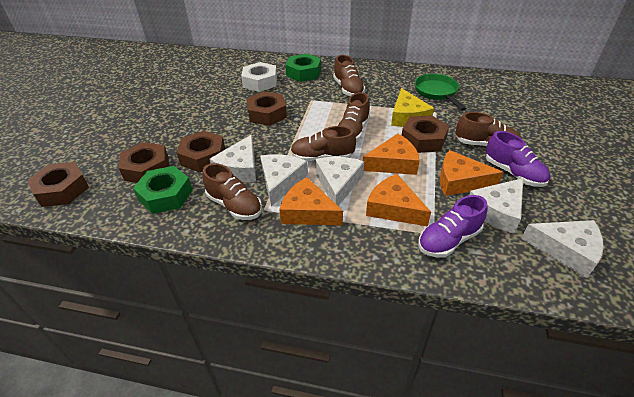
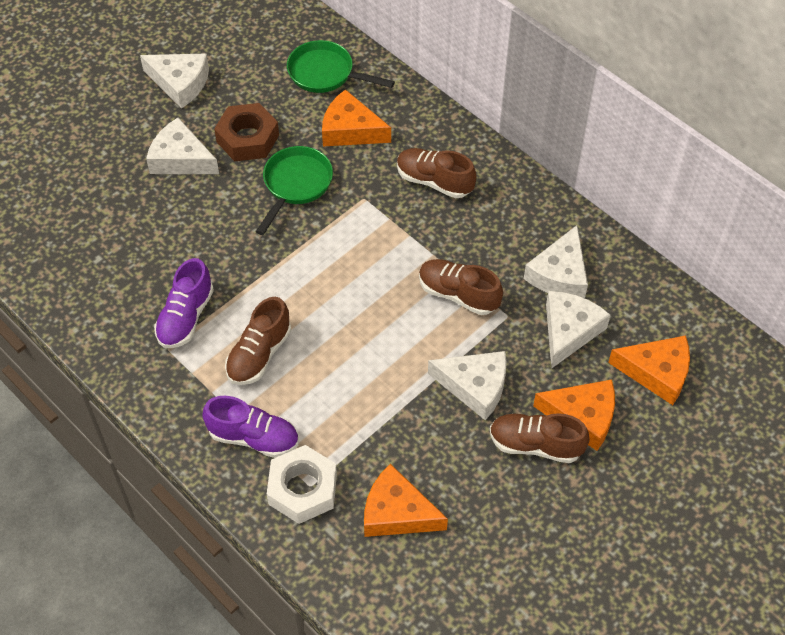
brown nut: [27,162,89,207] [119,142,169,183] [177,131,225,172] [247,91,287,126] [402,116,449,153] = 5 -> [214,103,279,161] = 1
brown shoe: [202,163,262,220] [290,126,356,162] [333,55,366,96] [338,92,370,141] [456,112,522,146] = 5 -> [225,297,291,385] [397,148,477,198] [419,259,503,315] [490,413,590,463] = 4
green nut: [133,166,192,214] [285,54,321,82] = 2 -> none = 0
green pan: [415,74,466,111] = 1 -> [256,146,333,235] [287,40,395,93] = 2
yellow cheese: [391,88,434,127] = 1 -> none = 0

